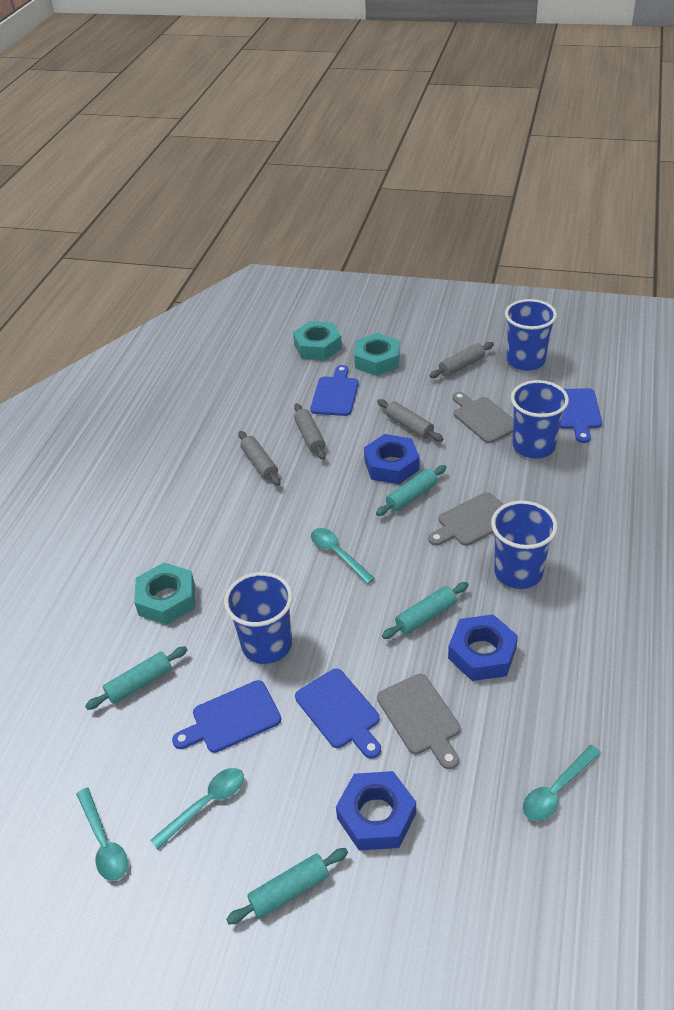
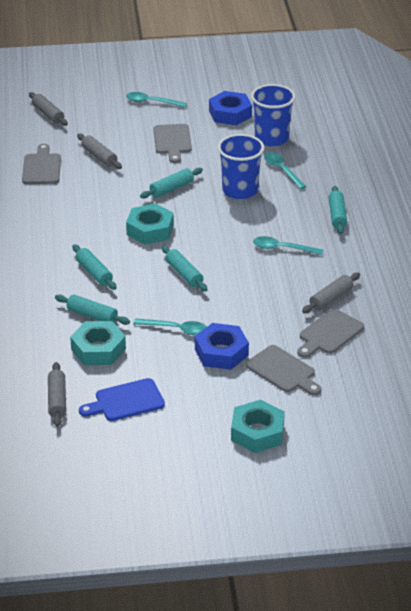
blue cup: [224,572,293,664] [491,501,558,589] [505,299,557,371] [511,380,569,459] = 4 -> [218,134,264,199] [251,84,296,146] = 2
blue cutting board: [172,680,281,753] [295,669,381,759] [310,365,359,416] [560,388,602,443] = 4 -> [79,378,165,421] = 1
blue nut: [336,771,416,850] [364,434,420,484] [448,614,518,681] = 3 -> [195,323,249,370] [209,91,252,125] = 2
grey cutting board: [377,674,460,769] [428,492,503,546] [452,392,514,443] = 3 -> [22,144,61,184] [154,124,192,163] [246,345,321,395] [297,309,364,358] = 4
turquoise rolling pin: [85,646,187,710] [226,848,348,924] [376,465,446,516] [382,582,469,639] = 4 -> [55,294,130,325] [72,244,117,290] [140,168,203,198] [162,245,208,291] [329,186,347,234] = 5

